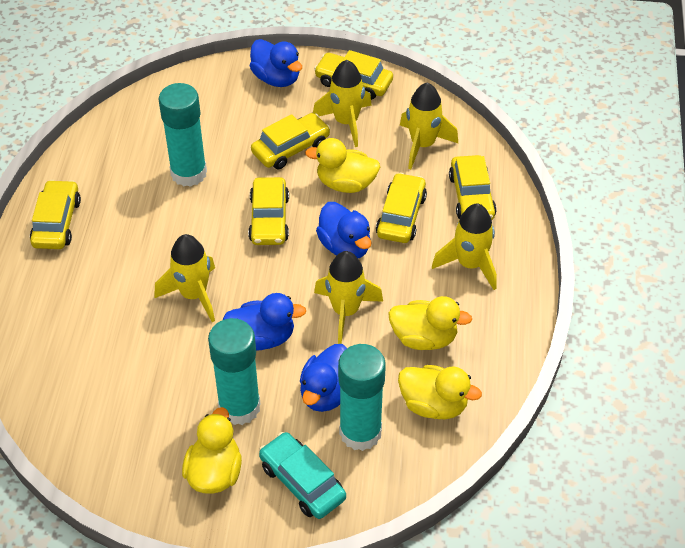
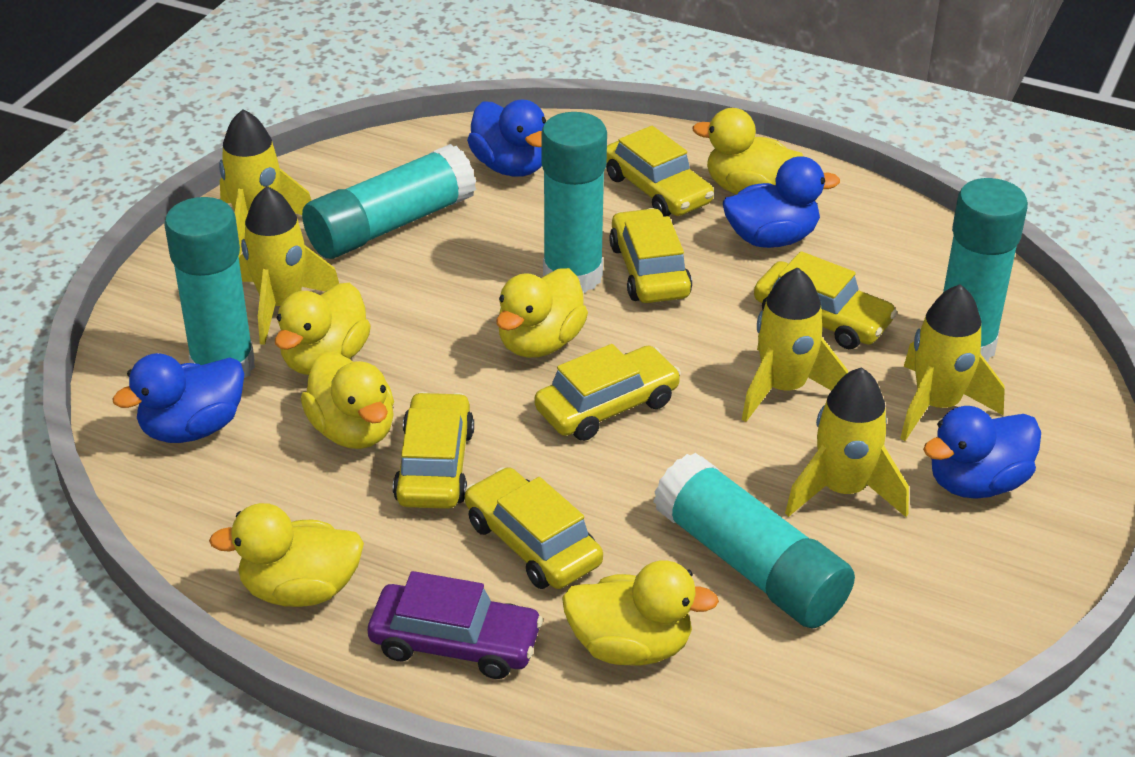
purple car: none = 0 -> [368,571,543,679] = 1
turquoise car: [259,432,346,519] = 1 -> none = 0
turquoise glue stick: [159,83,207,187] [208,318,261,425] [338,344,386,451] = 3 -> [164,197,255,378] [302,144,476,259] [541,112,607,293] [653,453,855,628] [943,178,1028,362] = 5
yellow duck: [182,407,242,494] [305,138,380,193] [388,296,472,350] [398,365,482,419] = 4 -> [209,503,364,607] [274,283,371,375] [301,352,394,449] [496,268,588,358] [562,560,719,666] [692,108,804,195] = 6

